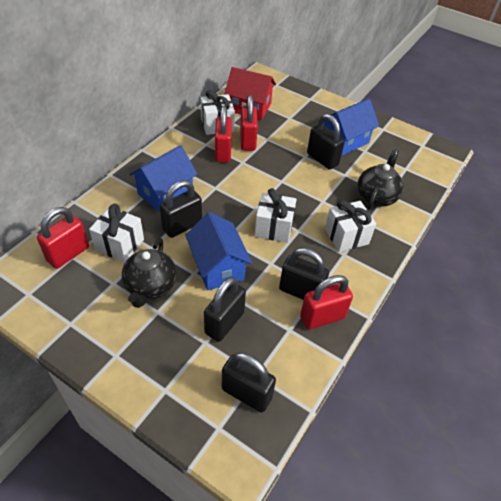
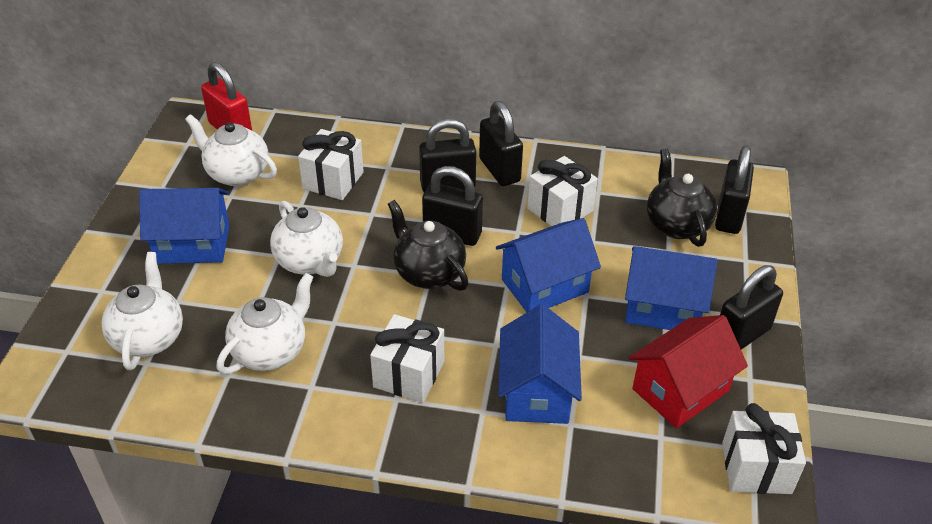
blue house: [129,145,197,212] [185,212,252,291] [324,99,379,156] = 3 -> [139,188,230,264] [496,218,601,312] [498,305,582,424] [625,246,717,330] = 4
red padlock: [37,207,89,269] [215,106,232,163] [240,95,258,151] [300,275,353,330] = 4 -> [201,62,252,130] = 1
white teapot: none = 0 -> [102,252,183,370] [185,114,277,186] [217,273,314,374] [270,201,343,277] = 4

